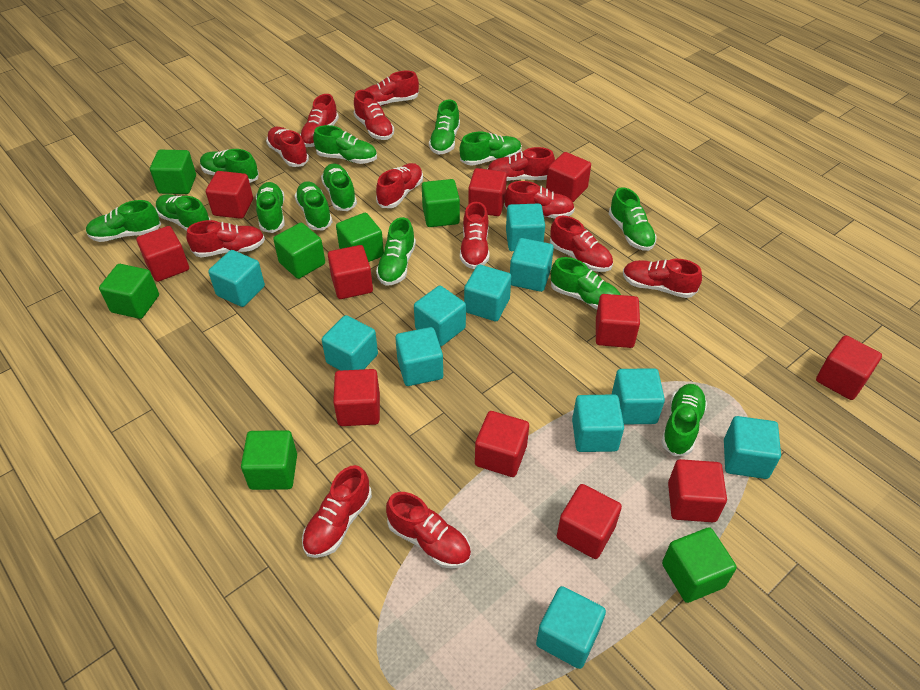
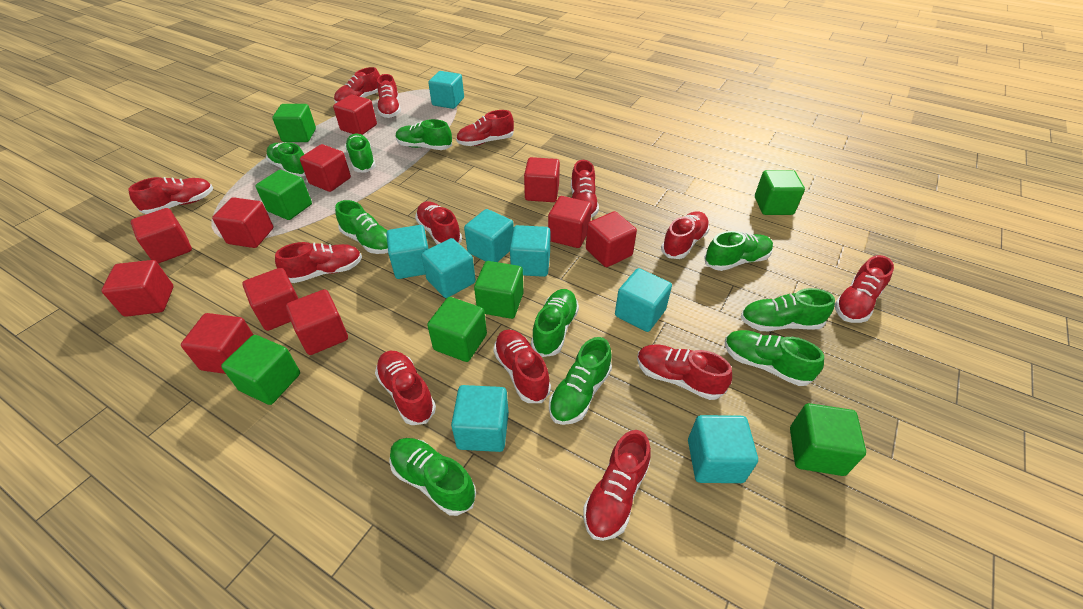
green shoe: [86,200,161,242] [155,194,210,231] [200,149,259,183] [256,182,284,233] [294,181,332,230] [313,125,377,164] [321,164,357,211] [376,217,416,286] [429,99,460,155] [460,132,522,166] [551,257,621,309] [609,187,657,251] [661,384,707,456] = 13 -> [266,142,306,177] [335,200,388,254] [345,133,376,173] [389,438,476,516] [396,119,452,150] [531,289,579,357] [549,337,612,425] [704,231,773,271] [725,330,824,386] [740,288,835,331] = 10
turquoise cube: [208,250,265,307] [322,315,378,371] [395,327,443,386] [414,286,466,347] [464,265,511,321] [506,204,545,251] [510,238,554,292] [536,586,606,669] [572,394,624,452] [612,368,665,425] [724,416,781,479] = 11 -> [386,225,429,279] [421,238,476,298] [428,71,464,109] [451,385,509,452] [464,209,514,262] [510,225,551,277] [615,268,672,332] [688,415,758,483] = 8

